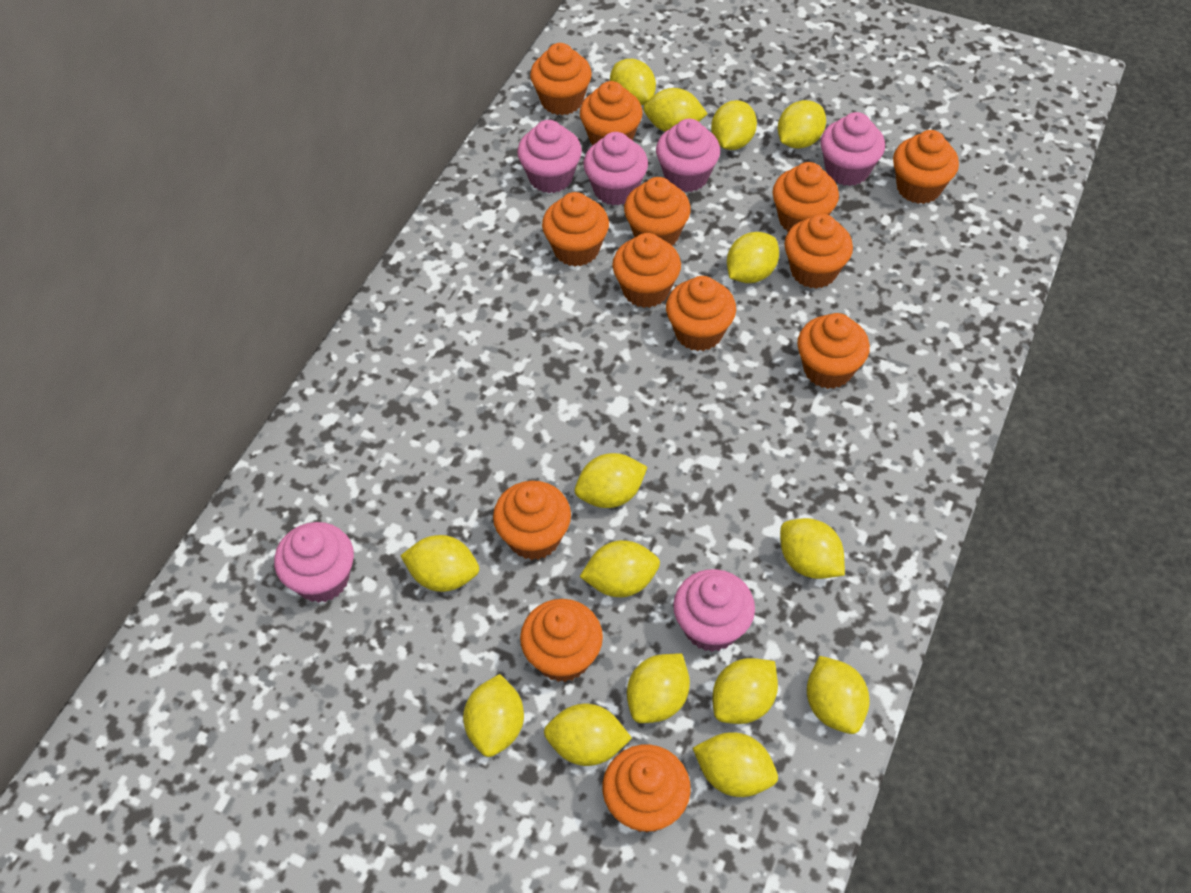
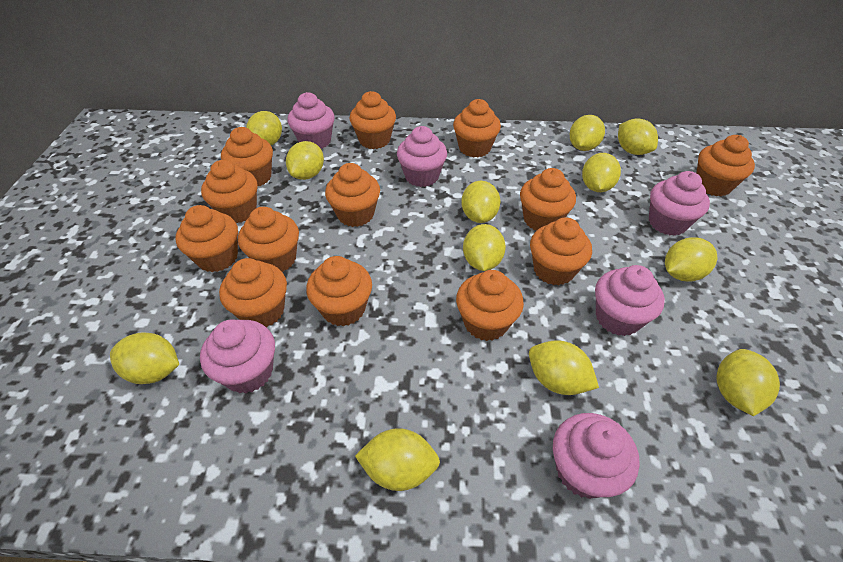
yellow lemon: [400,535,479,592] [463,674,524,757] [544,704,632,766] [575,453,647,508] [580,540,660,597] [610,59,656,106] [627,653,690,723] [643,88,707,132] [693,732,778,797] [711,100,757,150] [712,658,778,724] [727,232,779,283] [778,100,826,149] [780,518,845,579] [807,656,870,734] = 15 -> [110,332,179,384] [246,111,282,145] [286,141,324,180] [355,428,440,491] [461,181,501,223] [463,224,506,271] [529,340,599,395] [570,115,605,151] [582,153,621,192] [618,118,658,155] [665,237,717,282] [716,349,780,416] = 12

